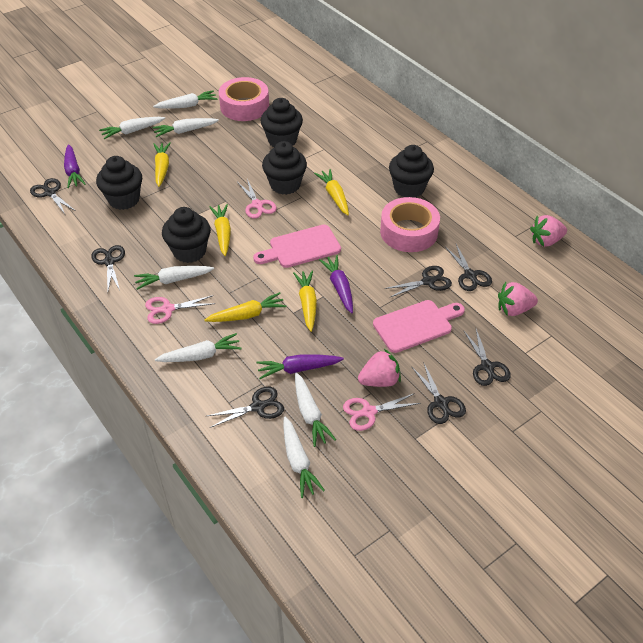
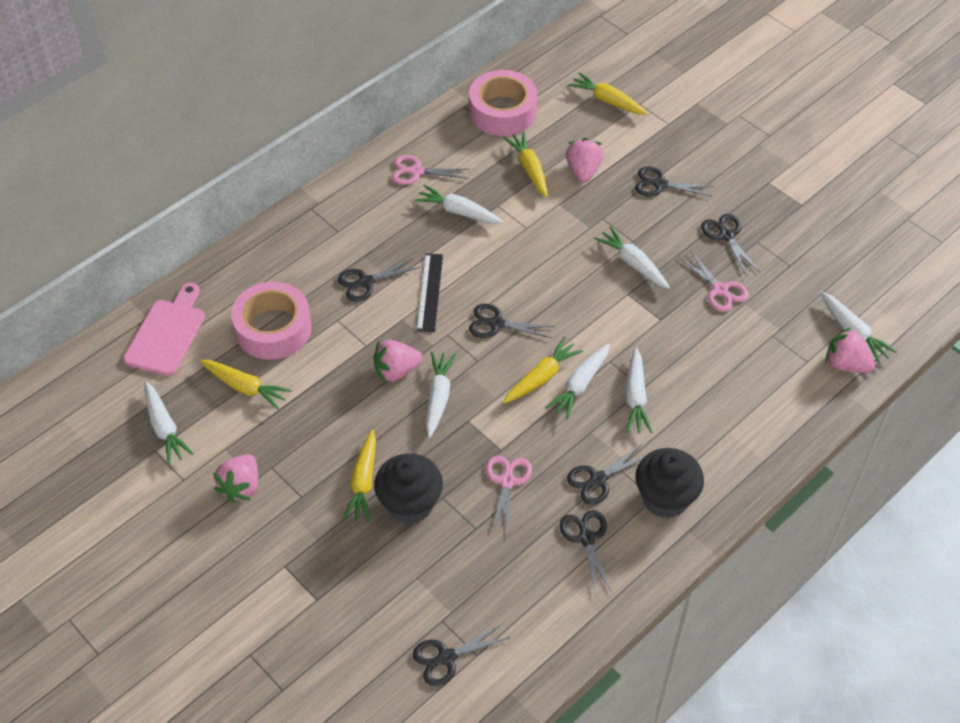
black cupcake: [96,156,142,210] [162,207,211,263] [261,98,303,147] [262,141,307,195] [389,145,434,198] = 5 -> [374,453,443,524] [635,448,704,518] = 2
black ruler: none = 0 -> [416,254,443,332] = 1
pink cutting board: [253,225,341,268] [373,300,465,353] = 2 -> [123,283,205,376] = 1
pink strawberry: [358,349,401,387] [498,282,538,316] [530,215,567,247] = 3 -> [213,454,258,503] [374,340,422,383] [566,138,603,183] [825,328,875,373] = 4
purple carrot: [64,144,86,188] [256,354,344,379] [319,255,353,313] = 3 -> none = 0

